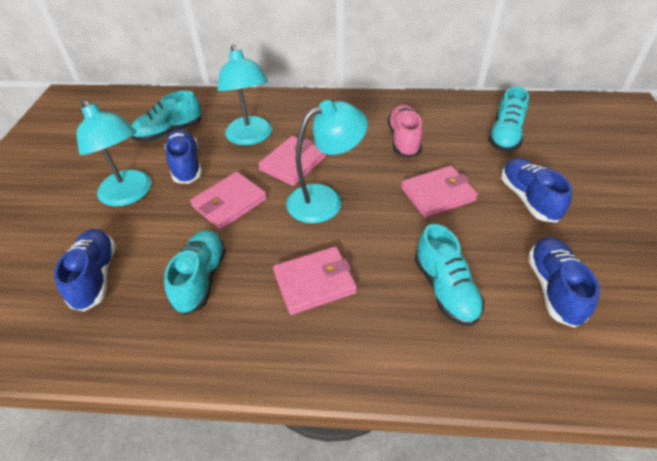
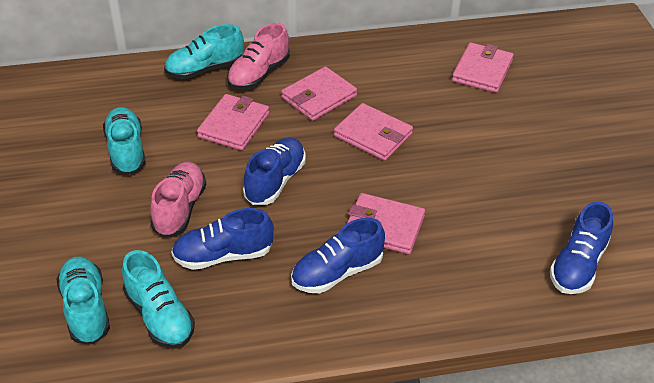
pink shoe: [388,104,423,158] = 1 -> [150,162,206,238] [227,23,290,90] = 2
pink wallet: [190,172,267,230] [258,136,326,186] [273,246,357,315] [401,166,478,218] = 4 -> [197,94,269,150] [281,67,357,121] [334,103,413,161] [347,193,425,254] [452,42,514,93] = 5
turquoise lamp: [77,99,151,206] [217,45,272,145] [286,100,368,223] = 3 -> none = 0

